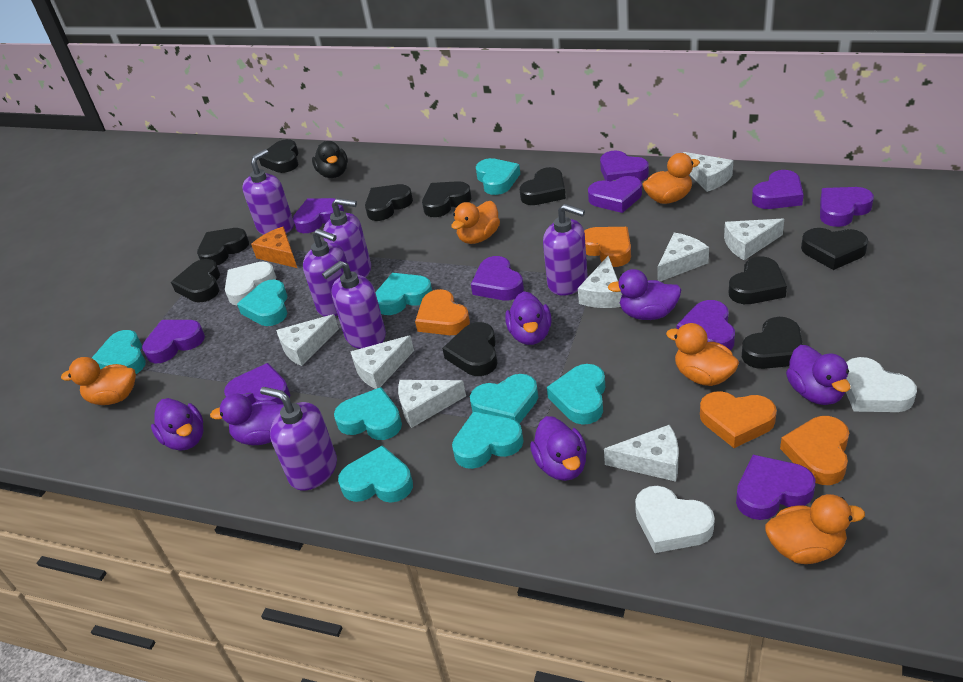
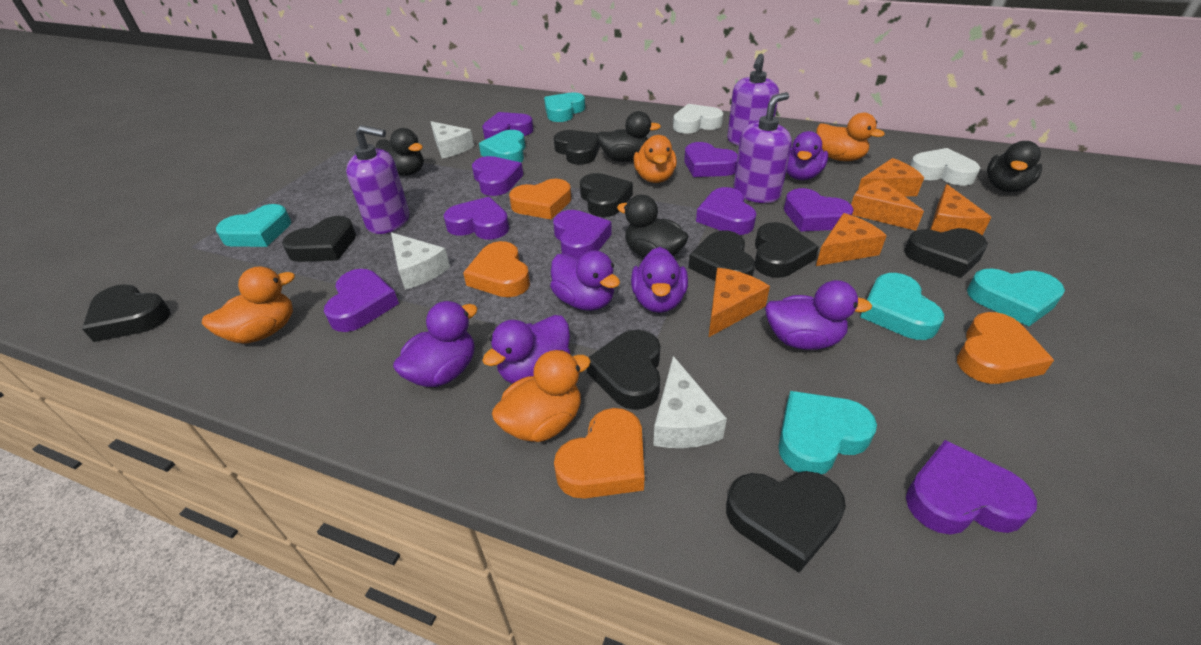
black duck: [312,141,348,178] = 1 -> [376,128,424,176] [597,111,661,162] [617,195,689,258] [987,141,1042,192] = 4
black heart: [171,259,220,303] [197,228,249,265] [259,139,299,173] [365,184,413,221] [422,181,471,217] [442,322,498,376] [520,167,566,205] [729,256,787,304] [742,317,803,369] [801,228,868,270] = 10 -> [82,284,170,342] [282,216,356,262] [554,130,600,165] [580,173,633,217] [587,330,660,410] [688,230,755,281] [726,471,846,573] [755,222,819,278] [904,228,988,278] = 9
orange cheese: [251,227,297,268] = 1 -> [708,268,770,338] [816,213,887,266] [851,180,924,231] [858,158,924,196] [930,184,991,235] = 5
orange duck: [61,357,136,405] [451,201,500,244] [642,153,700,204] [666,323,739,386] [765,494,865,564] = 5 -> [202,267,295,344] [492,350,591,442] [633,135,677,183] [816,113,885,161] = 4
purple heart: [142,320,205,363] [224,363,290,404] [293,198,344,233] [471,256,524,300] [588,176,642,213] [600,151,649,182] [677,300,735,350] [736,455,815,520] [752,170,804,209] [820,187,874,227] = 10 -> [324,269,399,332] [444,197,509,239] [472,156,523,196] [482,112,534,140] [553,210,612,259] [684,142,738,177] [696,187,756,235] [784,188,854,232] [906,440,1037,535] = 9
purple soap dispenser: [242,149,294,235] [260,387,337,491] [303,229,347,317] [322,261,386,349] [323,198,371,278] [543,204,588,296] = 6 -> [346,125,409,234] [727,54,779,146] [733,92,792,203] = 3
turquoise heart: [92,330,146,374] [237,280,287,326] [334,387,402,440] [338,445,413,503] [375,273,432,315] [452,411,523,469] [470,374,538,424] [476,158,520,195] [547,364,605,425] = 9 -> [216,204,291,247] [479,130,525,163] [544,92,585,122] [778,391,877,474] [860,273,944,340] [967,268,1065,326] = 6
white cheese: [276,314,339,366] [351,335,414,389] [398,380,466,428] [578,256,622,308] [604,425,679,482] [658,233,709,281] [683,152,733,192] [724,219,784,260] = 8 -> [391,232,450,290] [431,121,474,158] [653,356,727,448] = 3
white heart: [225,262,276,306] [635,486,715,553] [846,357,917,412] = 3 -> [673,104,723,134] [910,148,980,186] = 2

